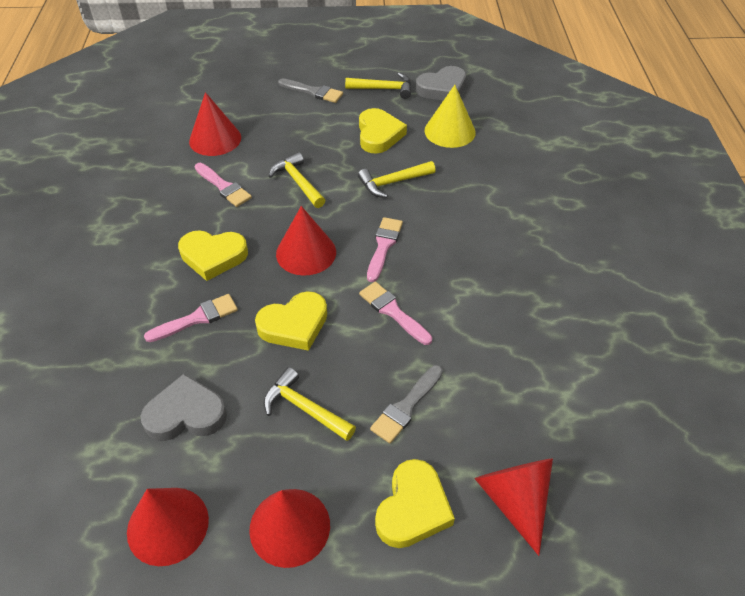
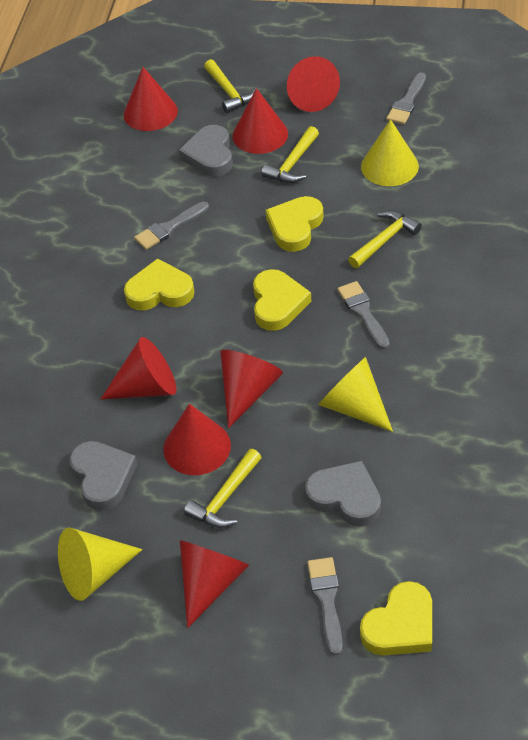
grey brush: [278,79,343,103] [370,365,443,443] = 2 -> [134,202,209,250] [307,557,343,655] [338,281,390,349] [386,72,426,124] = 4
grey heart: [140,374,227,441] [416,66,466,100] = 2 -> [69,441,137,511] [179,125,233,177] [305,461,381,527] = 3
pink brush: [144,294,238,342] [194,163,252,207] [359,282,432,345] [367,217,403,282] = 4 -> none = 0
red cone: [127,488,209,566] [189,92,241,156] [249,489,330,568] [276,206,336,276] [474,458,553,556] = 5 -> [101,337,176,399] [124,67,178,131] [163,404,231,475] [180,540,249,628] [220,350,283,428] [233,88,288,154] [287,56,340,112] = 7
yellow cone: [424,85,476,148] = 1 -> [58,527,143,601] [318,357,393,432] [361,119,419,186] = 3

